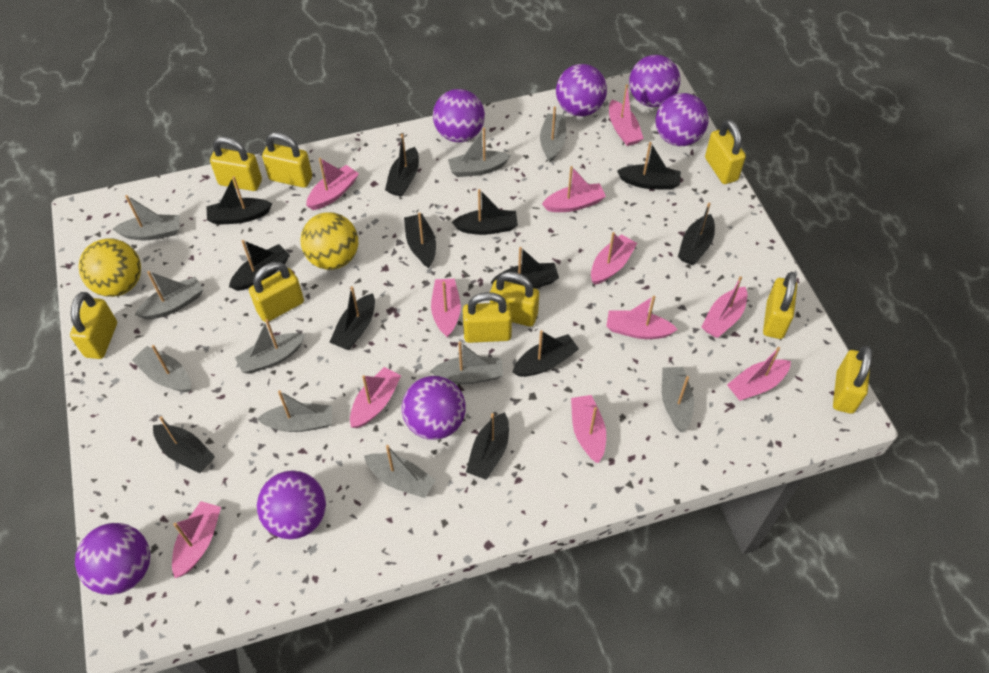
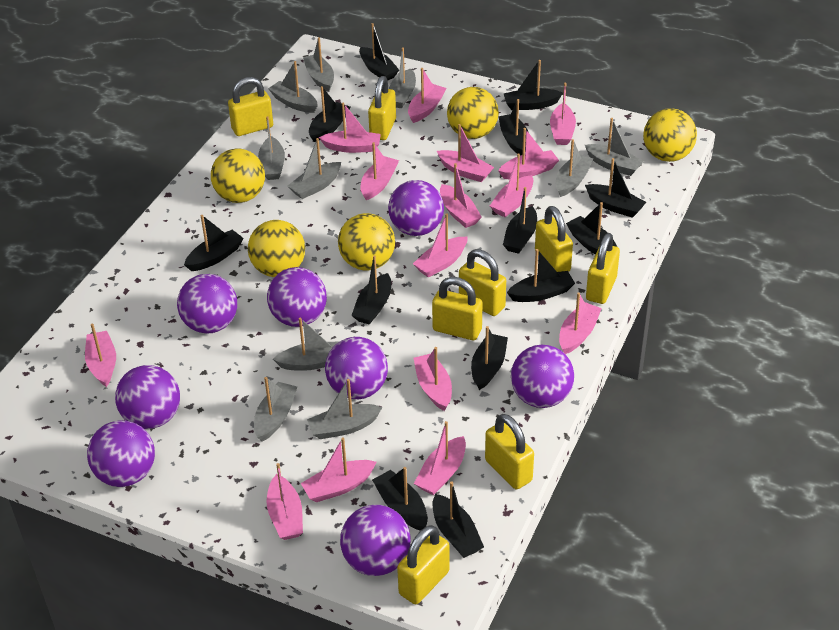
black boat: [153,416,215,473] [206,176,272,225] [229,240,290,291] [329,286,375,350] [385,134,419,197] [404,212,436,268] [451,189,518,235] [466,412,509,480] [490,247,559,288] [513,330,579,377] [617,142,681,190] [678,202,715,265] = 12 -> [184,215,244,271] [309,86,350,142] [351,255,391,325] [359,23,399,80] [372,467,428,531] [433,481,484,558] [471,326,508,390] [498,99,529,156] [503,60,563,110] [503,187,537,254] [507,249,575,302] [566,202,617,255] [585,158,646,218] = 13
pink boat: [172,501,221,578] [306,158,359,210] [350,367,401,428] [431,279,461,338] [542,166,606,212] [571,395,606,463] [591,232,637,285] [606,295,678,339] [609,84,644,146] [701,276,747,338] [727,347,791,401] = 11 -> [85,324,116,387] [266,463,303,540] [301,437,376,502] [319,102,381,153] [360,142,399,200] [408,68,446,123] [413,214,468,277] [413,347,452,411] [414,421,466,495] [437,124,494,182] [440,163,482,228] [490,154,534,217] [498,128,559,179] [550,83,576,145] [559,293,602,354] = 15
purple ball: [75,523,150,595] [257,470,326,539] [402,376,466,440] [433,89,485,142] [556,64,607,116] [629,55,680,107] [656,93,709,146] = 7 -> [87,420,155,487] [115,365,180,429] [177,274,237,333] [267,267,327,327] [325,337,388,399] [340,505,410,576] [388,180,444,236] [511,345,574,408] = 8
yellow ball: [78,238,141,297] [300,212,358,270] = 2 -> [211,148,265,203] [248,220,305,277] [338,213,395,271] [447,87,499,139] [643,108,697,162] = 5
yellow padlock: [70,292,117,359] [210,137,262,191] [249,262,304,322] [262,132,312,188] [463,292,512,343] [490,272,539,327] [705,119,746,184] [763,272,797,339] [833,346,872,414] = 9 -> [228,77,273,136] [368,76,396,140] [397,525,450,604] [432,277,483,340] [459,249,506,316] [485,414,534,489] [535,206,573,272] [586,233,620,304] = 8

